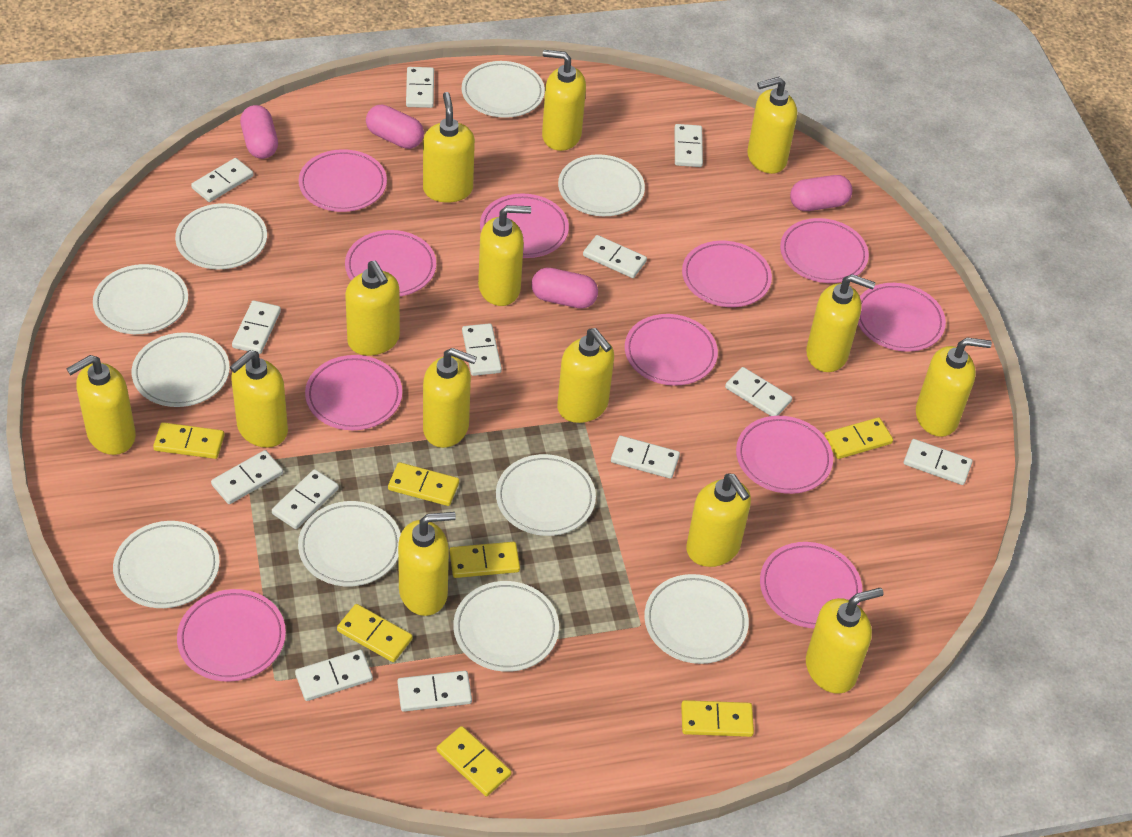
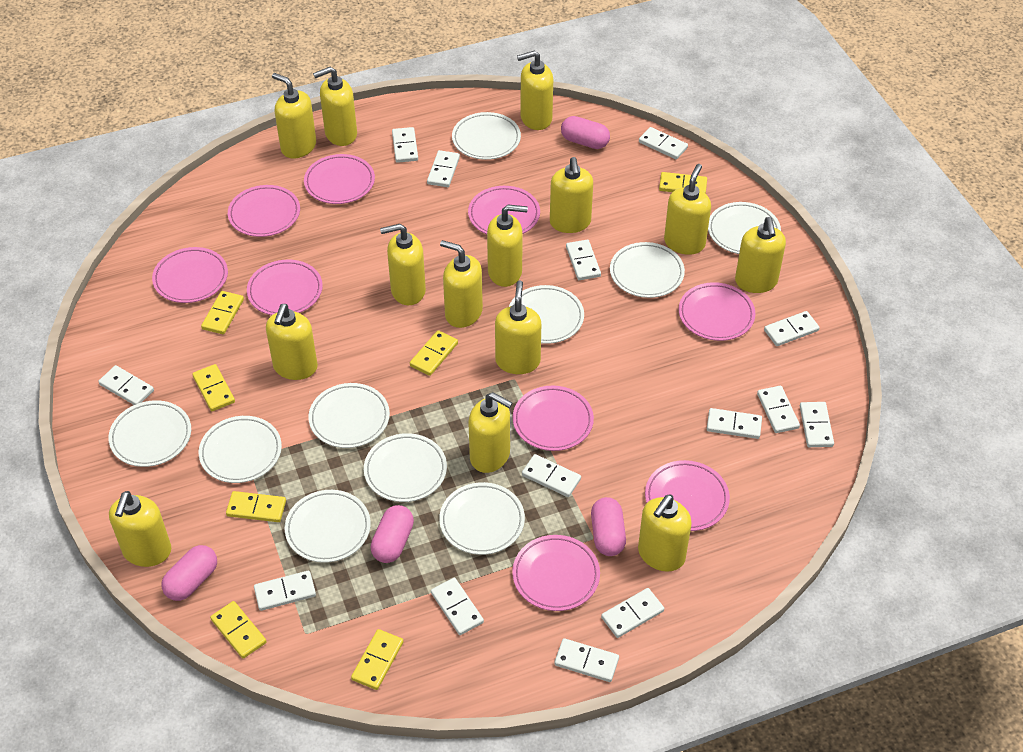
pink plate: [177,589,286,682] [298,149,387,212] [305,355,402,430] [345,230,436,297] [480,194,569,258] [625,314,718,385] [682,241,772,307] [736,416,833,494] [760,542,862,628] [780,218,869,283] [858,283,946,352] = 11 -> [152,247,228,303] [228,185,300,237] [247,260,323,315] [304,154,375,204] [468,186,540,234] [512,535,600,611] [513,386,594,451] [645,460,730,531] [679,282,755,341] = 9
white domino: [191,158,254,202] [211,450,283,504] [232,300,281,354] [272,469,339,529] [295,650,373,701] [397,671,472,712] [406,67,434,108] [462,323,502,376] [583,235,647,278] [611,436,680,479] [675,124,703,167] [725,367,792,416] [904,439,972,485] = 13 -> [98,365,154,405] [254,571,316,611] [392,127,418,163] [427,150,460,187] [431,578,484,635] [522,454,581,497] [554,638,619,682] [566,240,601,280] [601,588,664,638] [639,127,688,159] [707,408,762,439] [757,386,800,433] [764,311,820,346] [800,402,834,447] = 14

